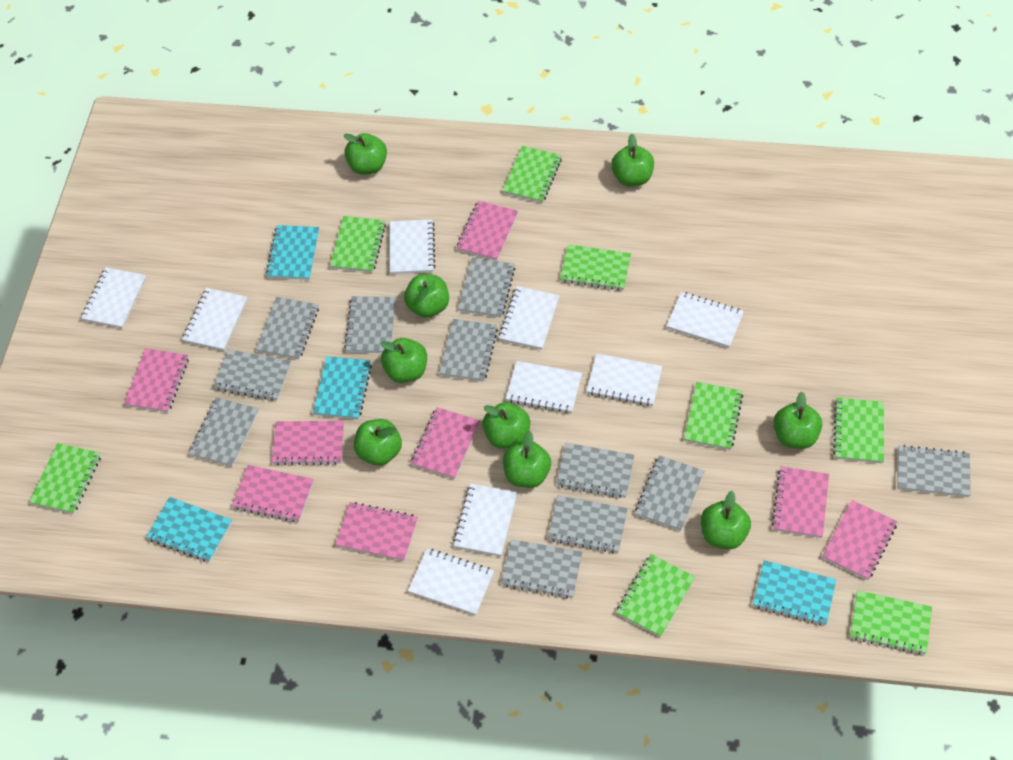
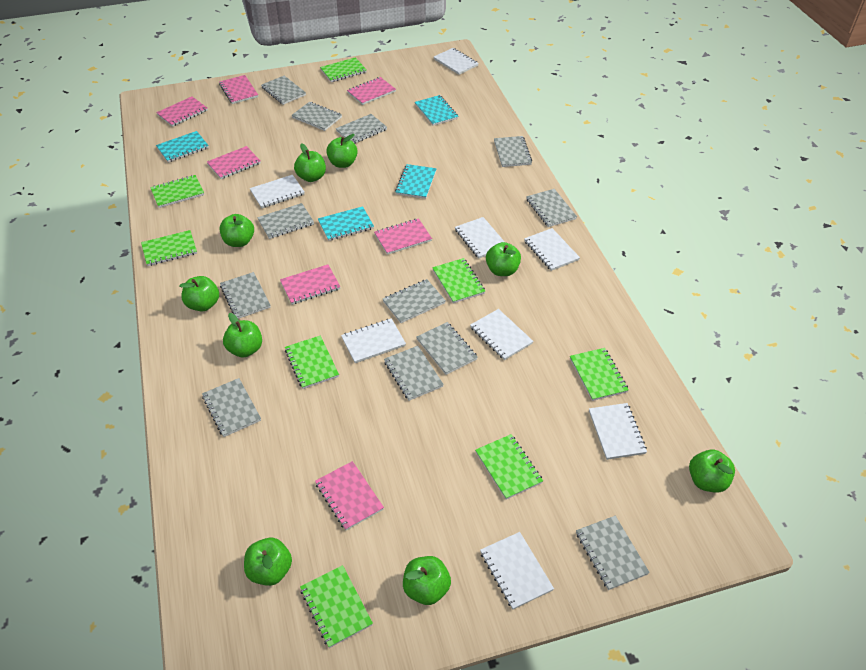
grey notebook: [189,397,259,467] [213,349,291,401] [256,297,319,359] [344,296,396,353] [439,319,498,382] [458,257,515,318] [501,539,582,598] [548,495,628,553] [556,443,634,498] [635,455,704,531] [897,445,971,497] = 11 -> [202,378,261,437] [220,272,271,319] [257,203,314,239] [261,76,306,105] [291,102,342,131] [336,114,387,144] [383,279,446,323] [384,346,444,401] [416,322,478,375] [494,136,532,167] [526,189,577,227] [576,516,650,590] = 12
pink notebook: [124,348,189,413] [232,465,314,522] [272,421,344,465] [335,502,418,561] [411,407,480,479] [456,201,518,261] [772,466,829,538] [822,500,897,580] = 8 -> [156,97,208,127] [207,146,261,179] [219,75,258,104] [280,264,341,305] [315,461,384,530] [347,77,396,105] [374,218,432,255] = 7
white notebook: [81,267,146,329] [182,288,248,351] [390,219,435,274] [408,548,494,615] [453,483,517,556] [499,286,560,350] [506,361,582,413] [587,353,662,406] [667,292,744,348] = 9 -> [250,175,304,208] [341,318,406,363] [434,48,479,75] [455,217,504,259] [470,309,533,360] [480,532,554,609] [524,228,580,271] [589,403,647,460] = 8

